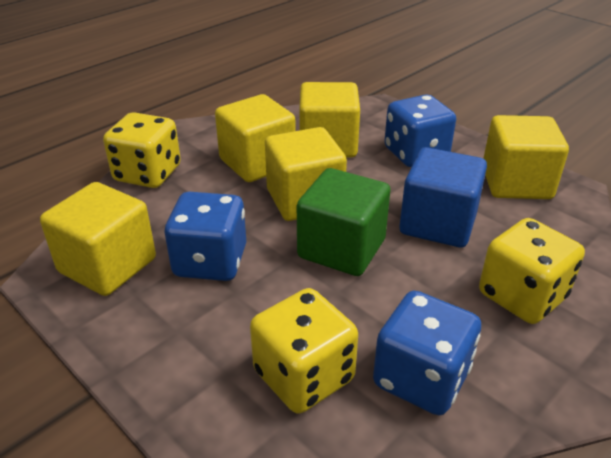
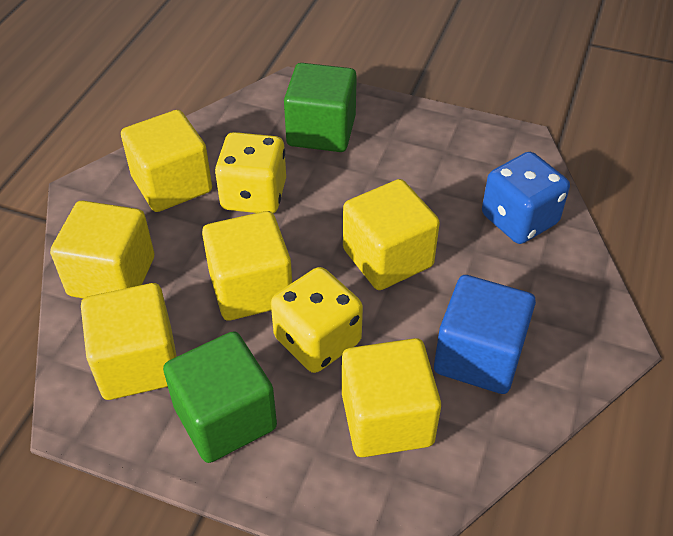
blue dice: [165,192,246,281] [373,291,481,415] [384,94,456,167] = 3 -> [482,152,570,244] = 1
green cube: [297,168,391,276] = 1 -> [163,331,277,463] [284,63,357,152] = 2
yellow cube: [40,182,156,296] [215,94,296,182] [265,127,347,221] [299,82,360,158] [483,115,569,199] = 5 -> [50,201,154,298] [81,283,177,400] [121,110,212,212] [202,211,292,321] [342,338,441,457] [343,179,440,290] = 6
yellow dice: [103,112,181,188] [250,288,358,414] [479,218,585,324] = 3 -> [215,132,286,214] [271,267,363,373] = 2

